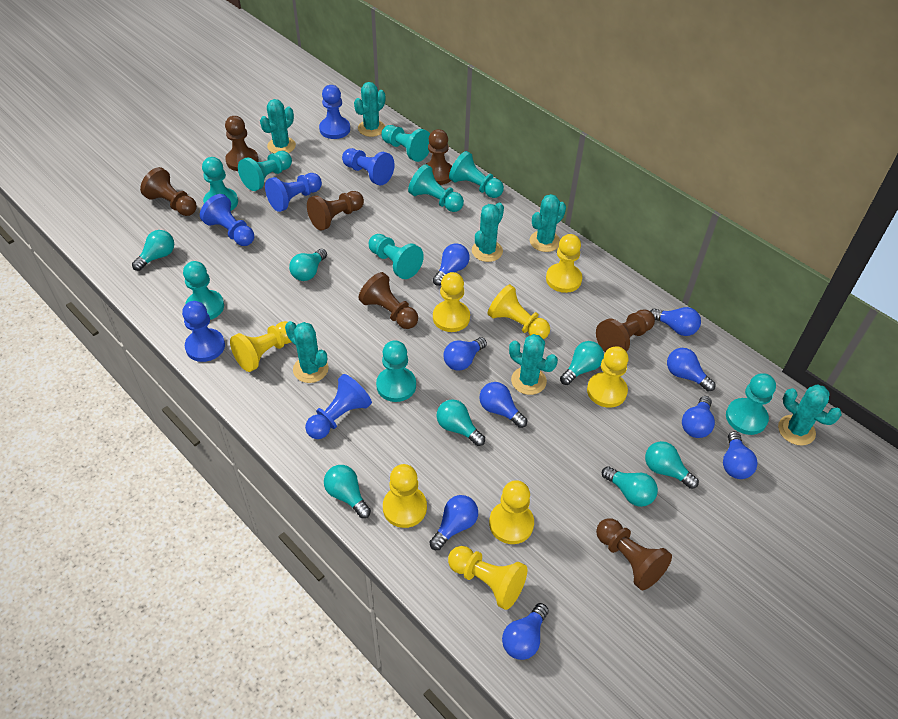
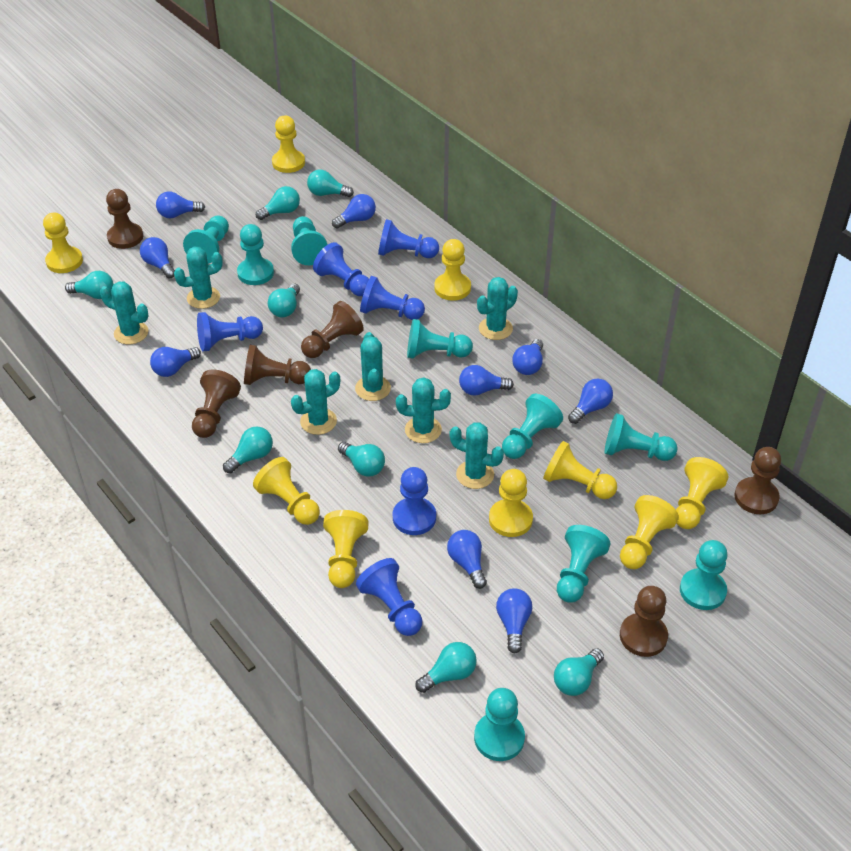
brown pawn: [140,167,197,216] [225,116,259,171] [307,191,364,231] [359,272,418,329] [426,129,452,185] [596,309,655,352] [596,518,672,590] = 7 -> [106,189,143,249] [192,369,241,438] [244,345,311,385] [301,301,364,358] [620,586,668,657] [734,447,781,514] = 6
turquoise light bulb: [132,230,174,271] [289,249,327,281] [324,465,371,518] [437,399,485,446] [560,341,604,385] [602,466,658,507] [645,441,699,489] = 7 -> [65,271,114,299] [223,426,273,473] [256,186,300,220] [268,284,300,318] [307,170,354,197] [338,442,385,477] [415,642,477,693] [554,648,604,696] = 8
yellow pawn: [230,321,291,372] [383,464,427,528] [433,272,470,332] [448,546,528,610] [488,284,550,339] [489,480,534,544] [546,234,582,293] [587,346,628,408] = 8 -> [43,213,83,273] [253,457,320,525] [272,116,305,173] [323,510,369,588] [434,239,471,301] [489,469,533,537] [543,441,617,499] [620,495,679,569] [676,457,729,529] = 9

